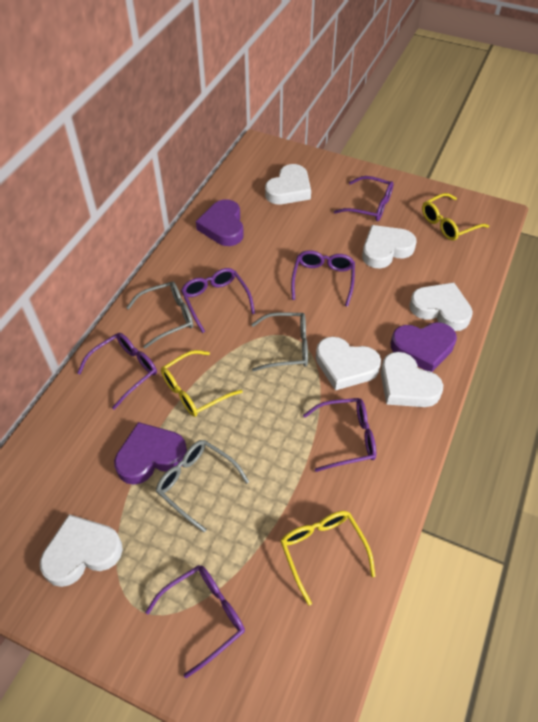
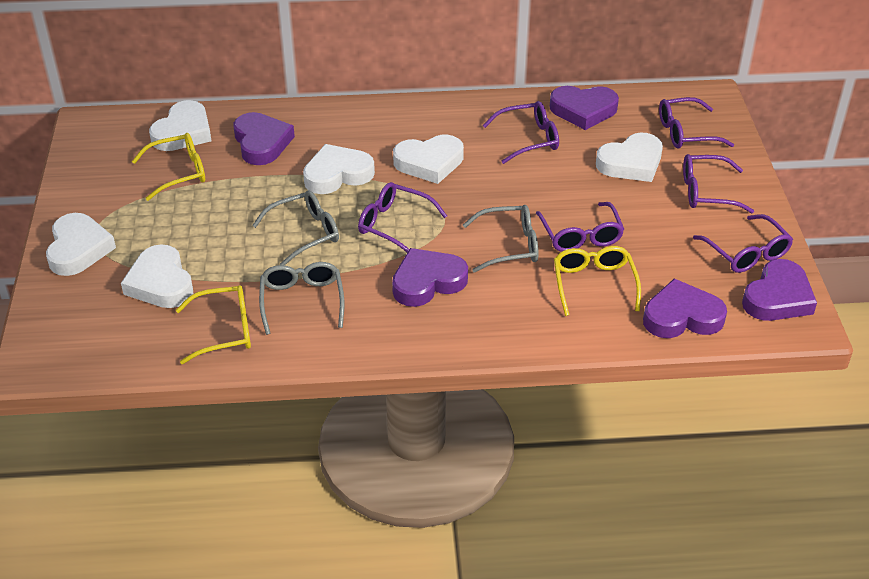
purple heart: [114,422,187,485] [196,199,244,246] [391,322,457,372] = 3 -> [234,112,295,165] [392,248,468,307] [550,86,619,130] [643,279,727,338] [742,259,817,321] = 5

